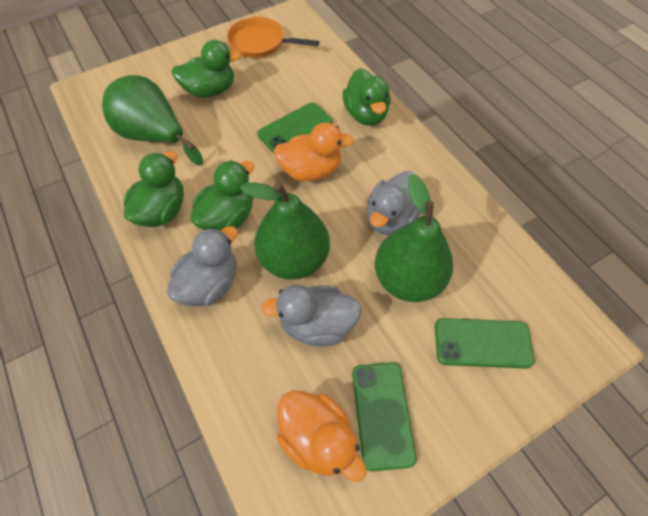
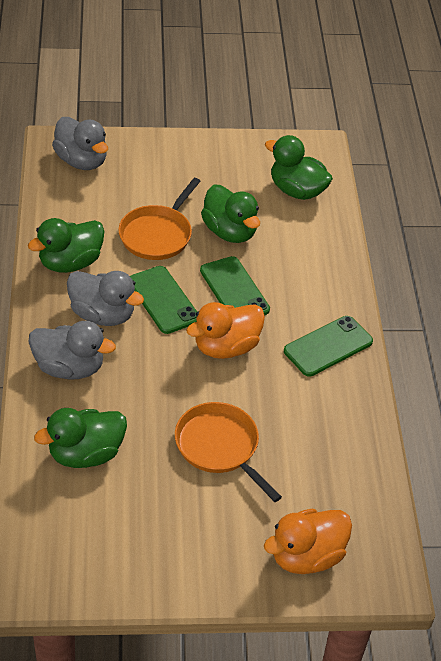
green pear: [102,75,203,166] [240,182,330,280] [375,174,453,302] = 3 -> none = 0
orange pan: [227,17,319,58] = 1 -> [119,178,200,260] [175,402,282,502] = 2

